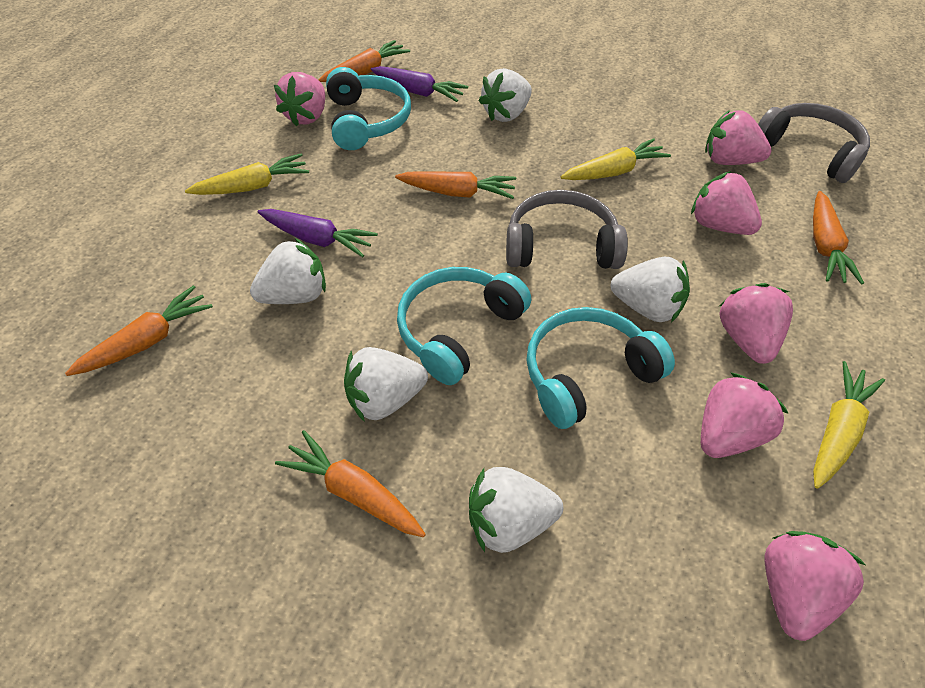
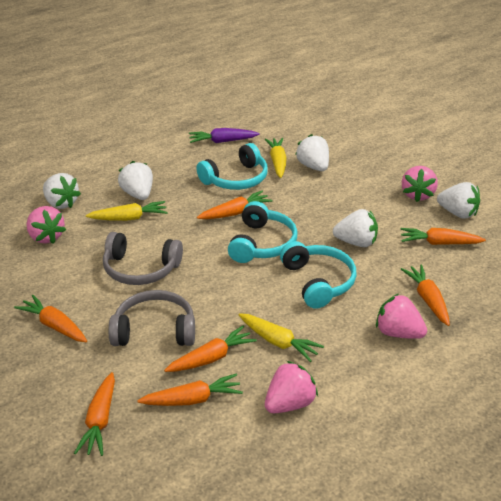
orange carrot: [65,285,213,376] [275,430,426,537] [319,40,410,82] [395,171,516,199] [813,191,864,285] = 5 -> [14,295,87,342] [74,372,115,456] [137,373,243,406] [164,326,257,372] [197,190,273,219] [400,228,486,245] [401,264,450,326] = 7
pink strawberry: [274,72,325,127] [691,171,762,235] [701,373,788,458] [705,110,772,165] [718,283,793,364] [765,531,866,641] = 6 -> [27,206,66,244] [265,361,318,413] [376,294,427,339] [402,166,438,202] = 4
purple carrot: [257,209,378,257] [371,66,468,102] = 2 -> [189,128,259,143] = 1

